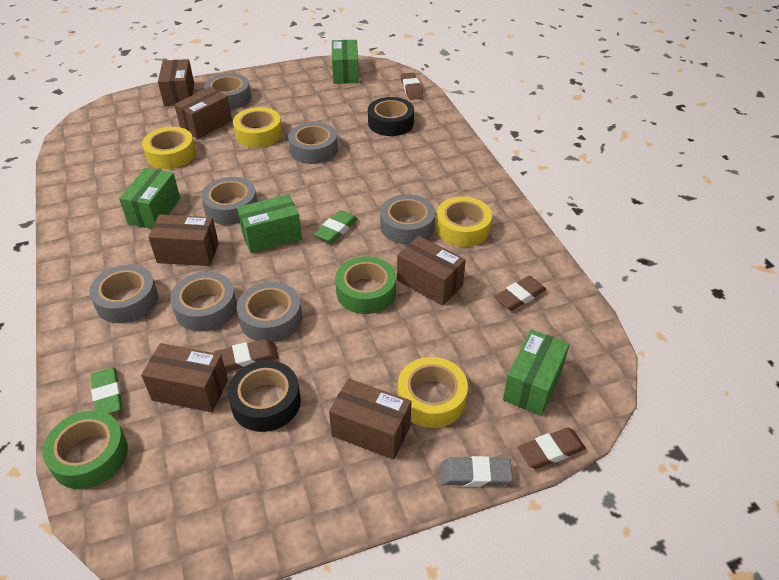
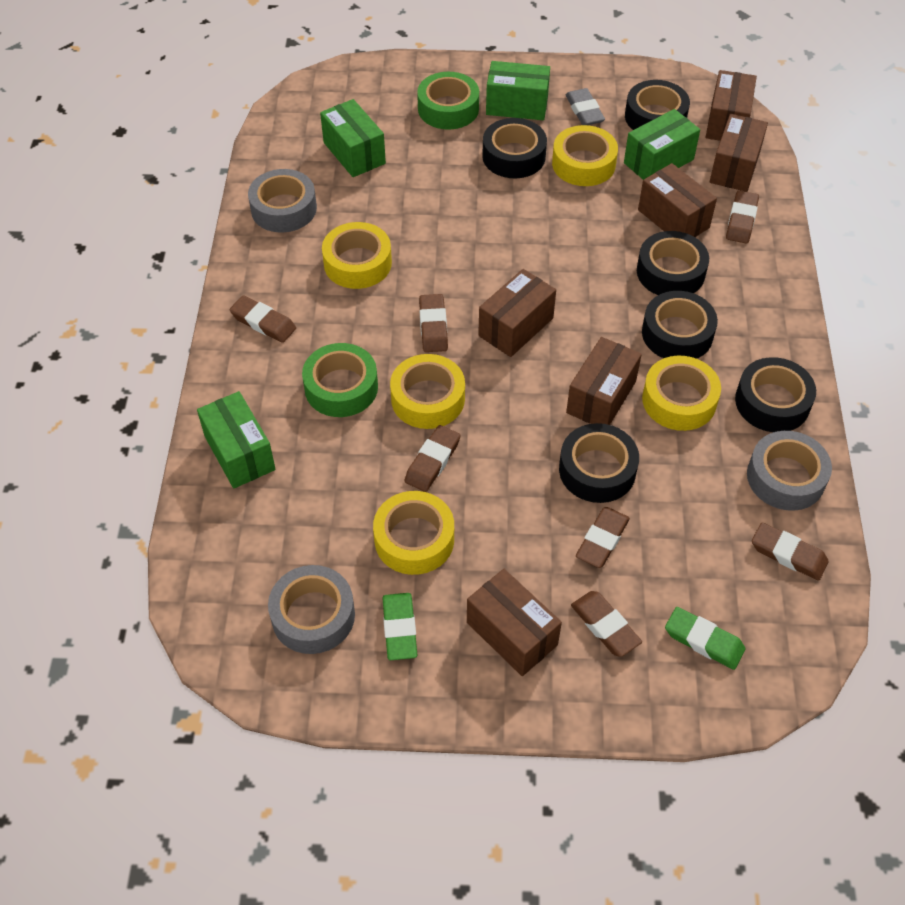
black tape: [228,360,301,432] [368,97,414,136] = 2 -> [482,118,547,178] [559,423,639,503] [625,80,690,130] [637,231,709,295] [642,291,718,359] [735,357,816,432] = 6
brown eraser: [214,339,279,371] [401,73,423,100] [494,276,546,311] [518,427,586,469] = 4 -> [230,296,296,343] [405,425,461,492] [419,294,448,352] [571,591,642,657] [576,507,630,568] [726,190,759,243] [752,523,829,581] = 7
grey tape: [89,265,158,323] [170,272,237,331] [201,177,257,225] [204,73,251,110] [237,282,302,342] [288,122,338,164] [380,194,435,244] = 7 -> [248,169,317,233] [268,565,355,654] [747,431,832,511] = 3
yellow tape: [142,127,196,169] [233,107,282,148] [398,357,468,428] [436,196,492,247] = 4 -> [322,222,392,289] [373,491,454,575] [390,354,465,429] [552,125,618,186] [642,356,721,431] = 5

